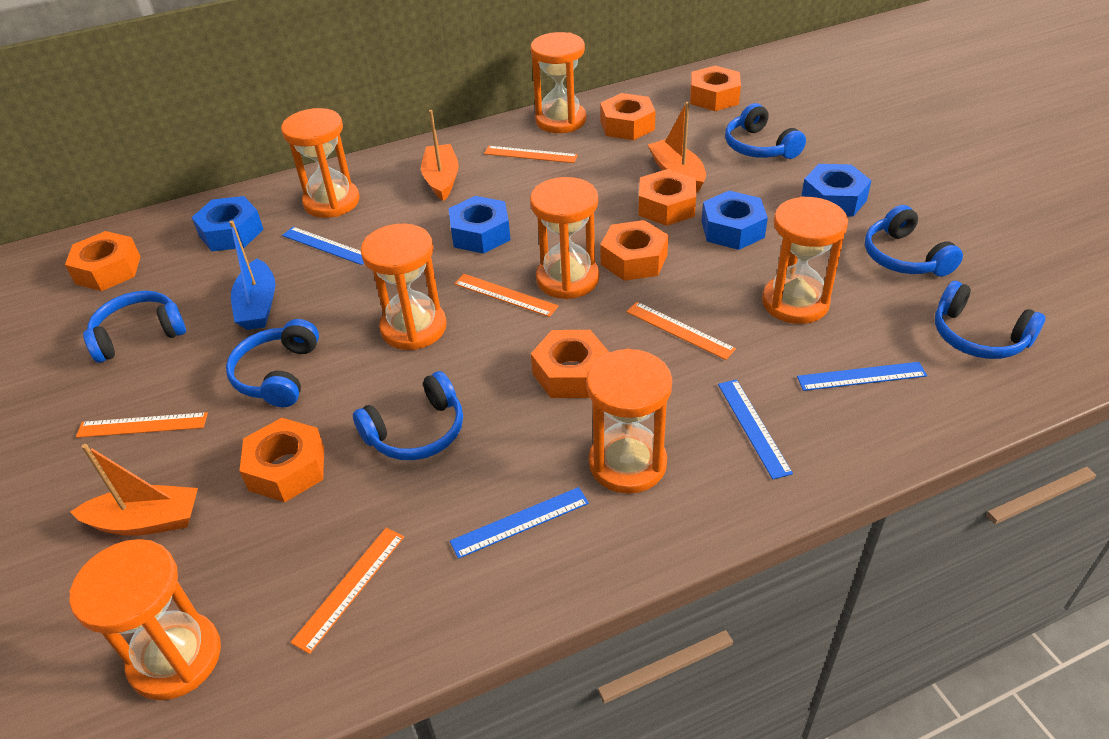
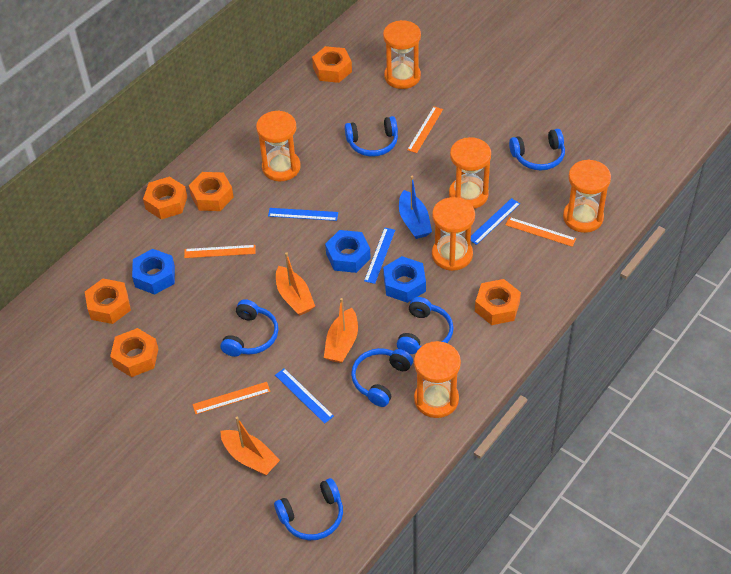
blue nut: [192,196,264,252] [448,196,511,254] [702,191,768,250] [801,164,872,217] = 4 -> [132,249,175,295] [325,230,371,273] [383,256,426,303] = 3
orange hourglass: [69,539,221,700] [281,108,360,218] [361,224,447,350] [530,32,586,133] [530,177,599,299] [586,349,672,494] [762,196,848,324] = 7 -> [256,110,301,181] [383,20,421,89] [414,341,461,418] [432,197,475,271] [449,137,491,209] [563,160,611,233] = 6
orange nut: [65,231,141,291] [239,418,324,502] [531,330,609,398] [600,93,656,140] [600,220,668,281] [638,169,696,226] [690,66,741,111] = 7 -> [85,279,131,324] [110,328,158,377] [143,177,187,219] [189,172,234,211] [312,46,352,83] [475,279,521,325] = 6
orange ruler: [76,412,208,438] [290,528,404,654] [454,274,558,317] [484,146,578,163] [626,302,736,360] = 5 -> [184,245,256,258] [192,382,270,414] [407,106,443,153] [506,217,576,247] = 4

